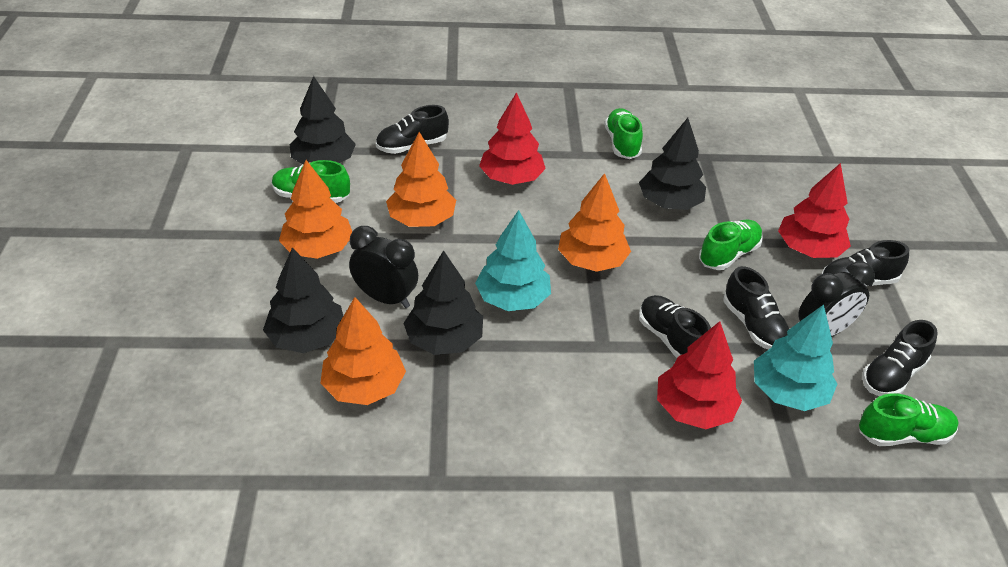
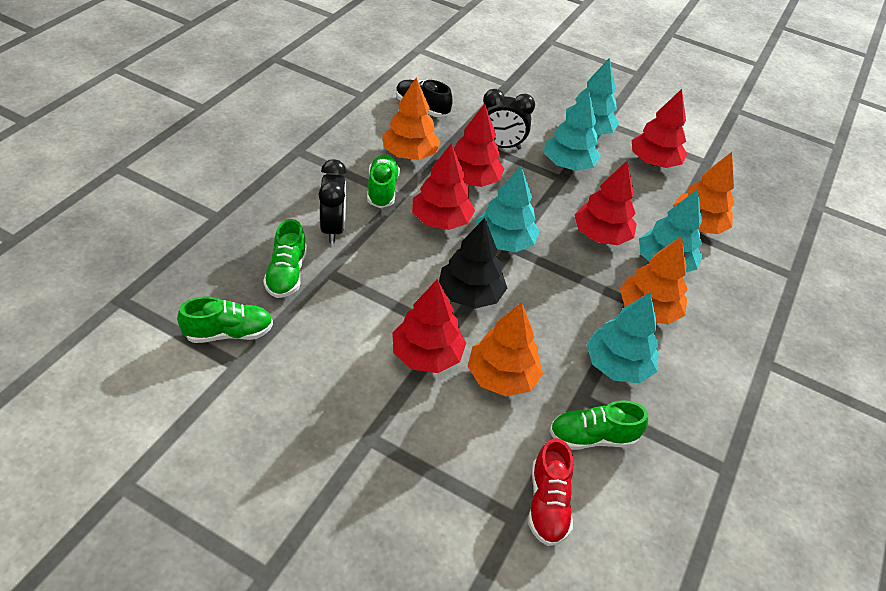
black shoe: [376,105,449,154] [639,295,711,358] [723,266,789,350] [822,240,909,287] [862,320,938,396] = 5 -> [396,80,453,117] = 1
black tree: [263,247,343,353] [290,76,356,165] [403,250,483,355] [639,118,706,210] = 4 -> [439,218,507,309] = 1
red shoe: none = 0 -> [528,438,573,546] = 1
red tree: [479,92,546,185] [657,321,742,429] [778,163,851,258] = 3 -> [392,279,466,373] [412,143,475,230] [454,104,504,187] [575,161,637,245] [632,89,687,168] = 5
turquoise tree: [475,210,551,311] [754,305,837,411] = 2 -> [476,166,540,252] [544,90,601,171] [566,58,619,135] [586,292,659,383] [639,189,703,272] = 5

